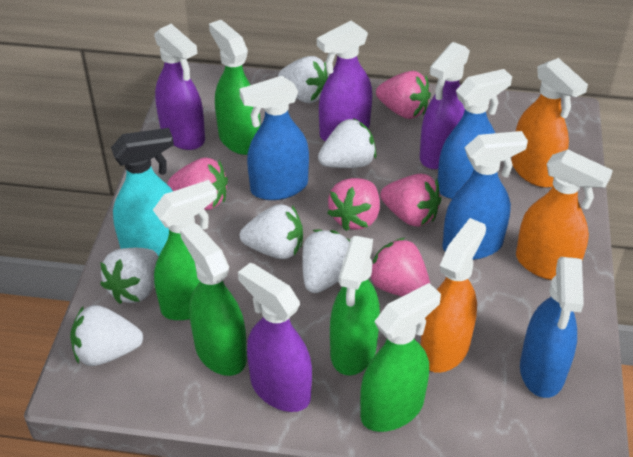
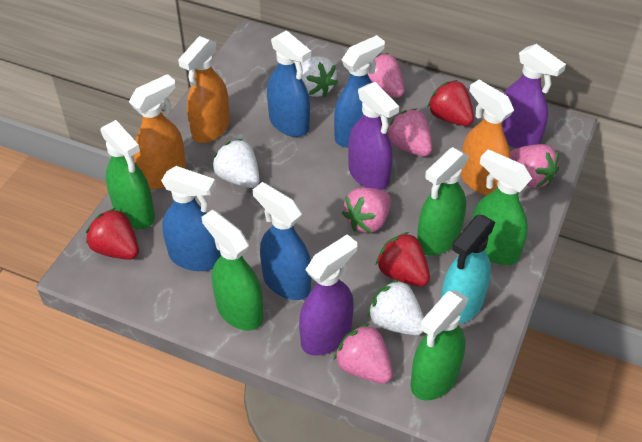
purple spray bottle: [154,24,205,150] [238,263,312,412] [317,21,372,141] [420,42,470,169] = 4 -> [299,234,357,356] [348,82,399,190] [502,44,566,148] = 3
red strawberry: none = 0 -> [86,208,139,260] [376,232,430,287] [427,80,474,126] = 3
white strawberry: [70,305,143,366] [100,248,158,304] [240,204,303,259] [278,56,329,103] [302,230,350,293] [318,118,376,168] = 6 -> [212,139,259,188] [301,56,338,97] [368,279,424,335] = 3

